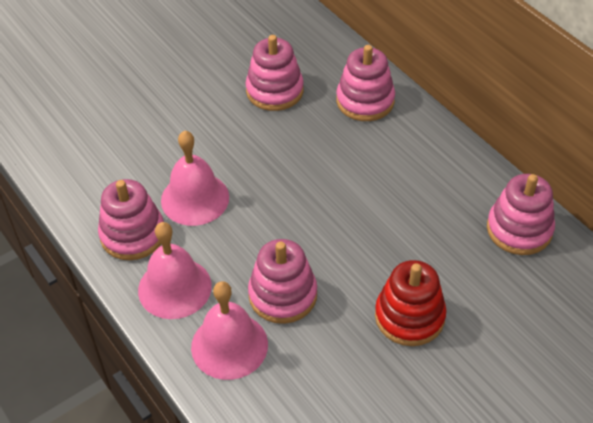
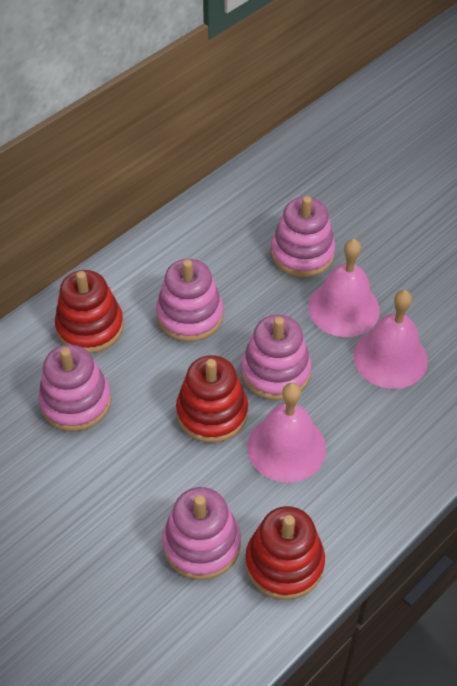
red stacking toy: [375,260,446,346] = 1 -> [55,270,124,354] [176,355,248,443] [245,506,325,600] = 3

